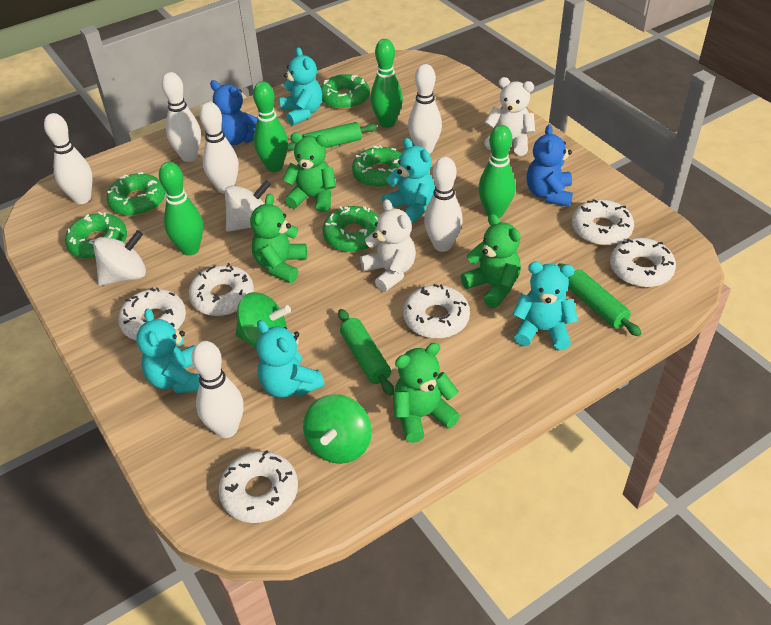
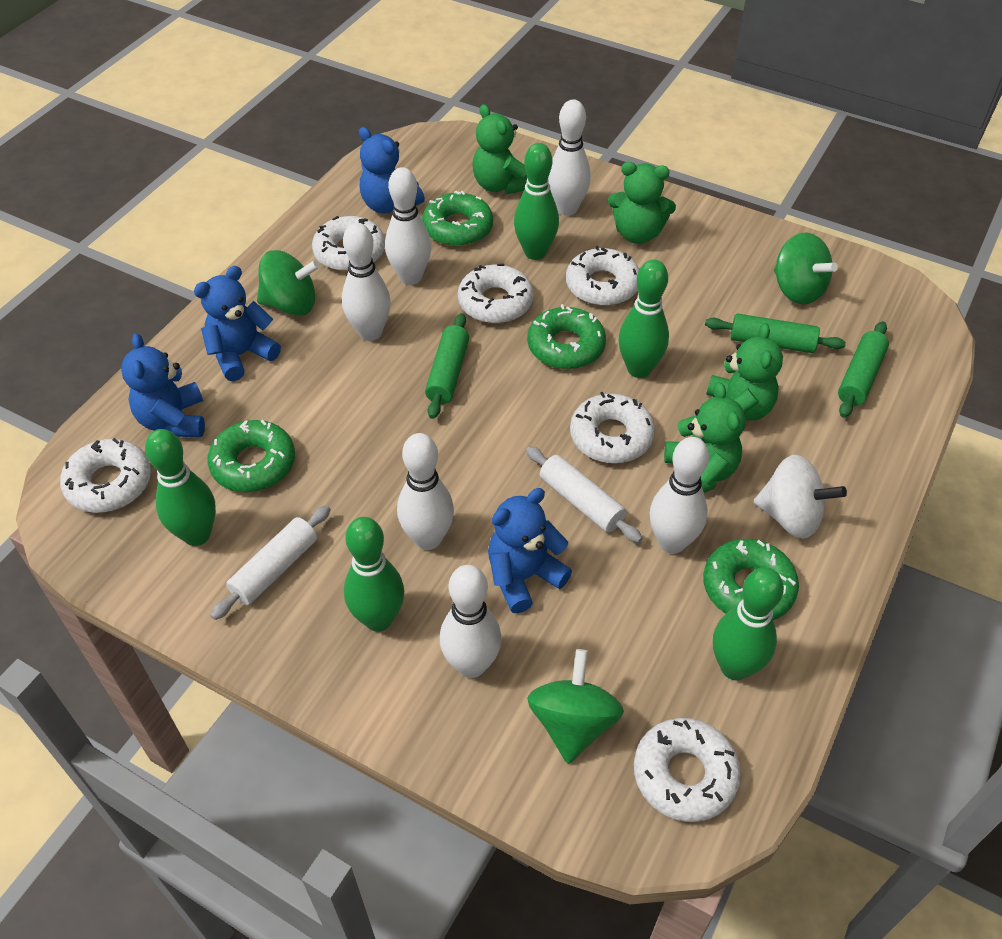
blue teddy bear: [210,80,258,145] [526,124,573,207] = 2 -> [121,333,205,437] [194,266,281,381] [359,127,425,213] [488,488,572,613] = 4
green bowling pin: [159,162,203,256] [253,81,288,172] [370,39,403,128] [478,125,515,218] = 4 -> [145,429,216,546] [344,517,404,632] [514,143,559,260] [619,260,669,378] [713,567,784,680] = 5
green donut: [65,212,127,259] [107,172,165,216] [321,74,370,110] [323,206,379,252] [352,145,401,188] = 5 -> [208,420,295,492] [422,191,493,246] [527,304,606,369] [703,539,799,620] = 4
green spinning top: [235,292,291,348] [303,394,372,464] = 2 -> [257,250,320,316] [527,649,624,764] [774,232,838,304] = 3
turquoise teddy bear: [136,309,200,393] [256,320,325,398] [280,47,322,125] [382,138,435,225] [513,262,578,350] = 5 -> none = 0
white rolling pin: none = 0 -> [210,505,331,620] [526,446,642,543] = 2
white spinning top: [93,230,146,286] [225,180,271,232] = 2 -> [754,455,847,539] = 1
white teddy bear: [360,199,416,292] [484,77,535,156] = 2 -> none = 0

